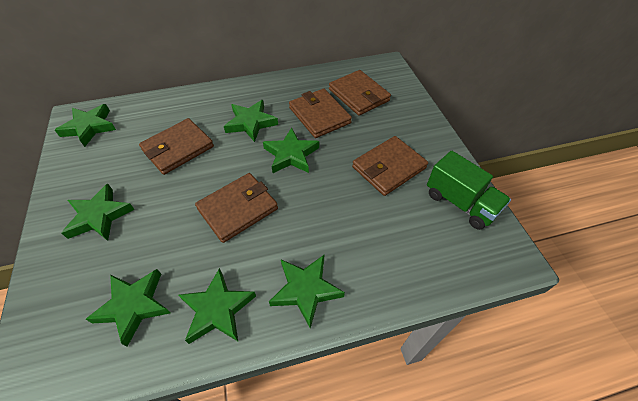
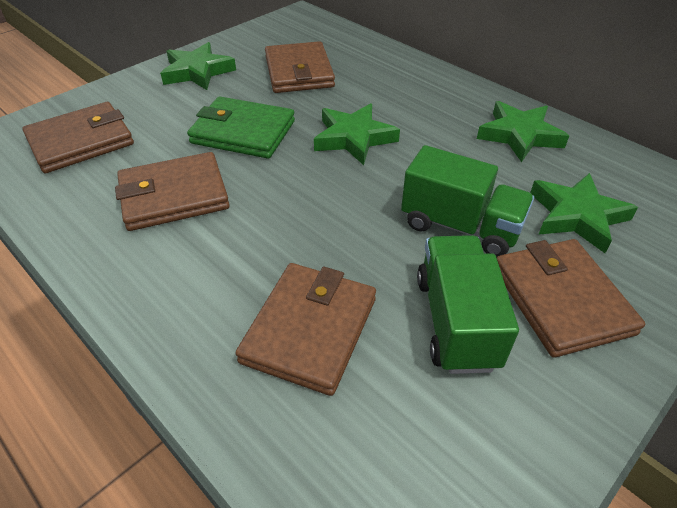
green star: [55,104,116,147] [62,184,135,241] [86,269,170,347] [179,268,256,344] [224,100,278,142] [263,128,319,173] [269,255,345,328] = 7 -> [160,42,236,90] [314,103,400,165] [477,101,569,162] [530,173,638,253] = 4
green truck: [427,151,511,230] = 1 -> [401,145,534,257] [417,235,519,374] = 2
green wallet: none = 0 -> [187,96,295,159] = 1

